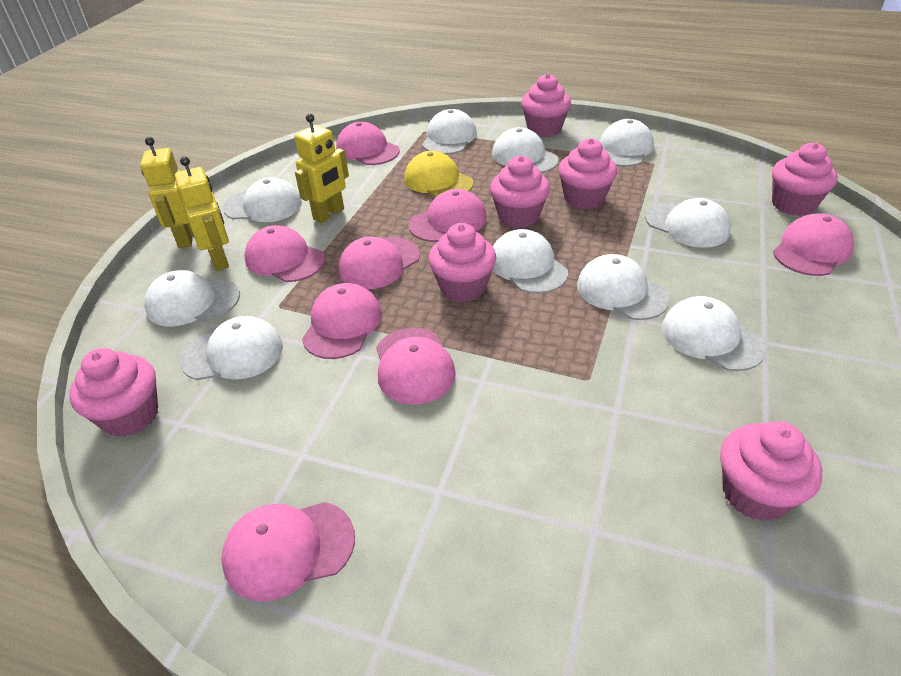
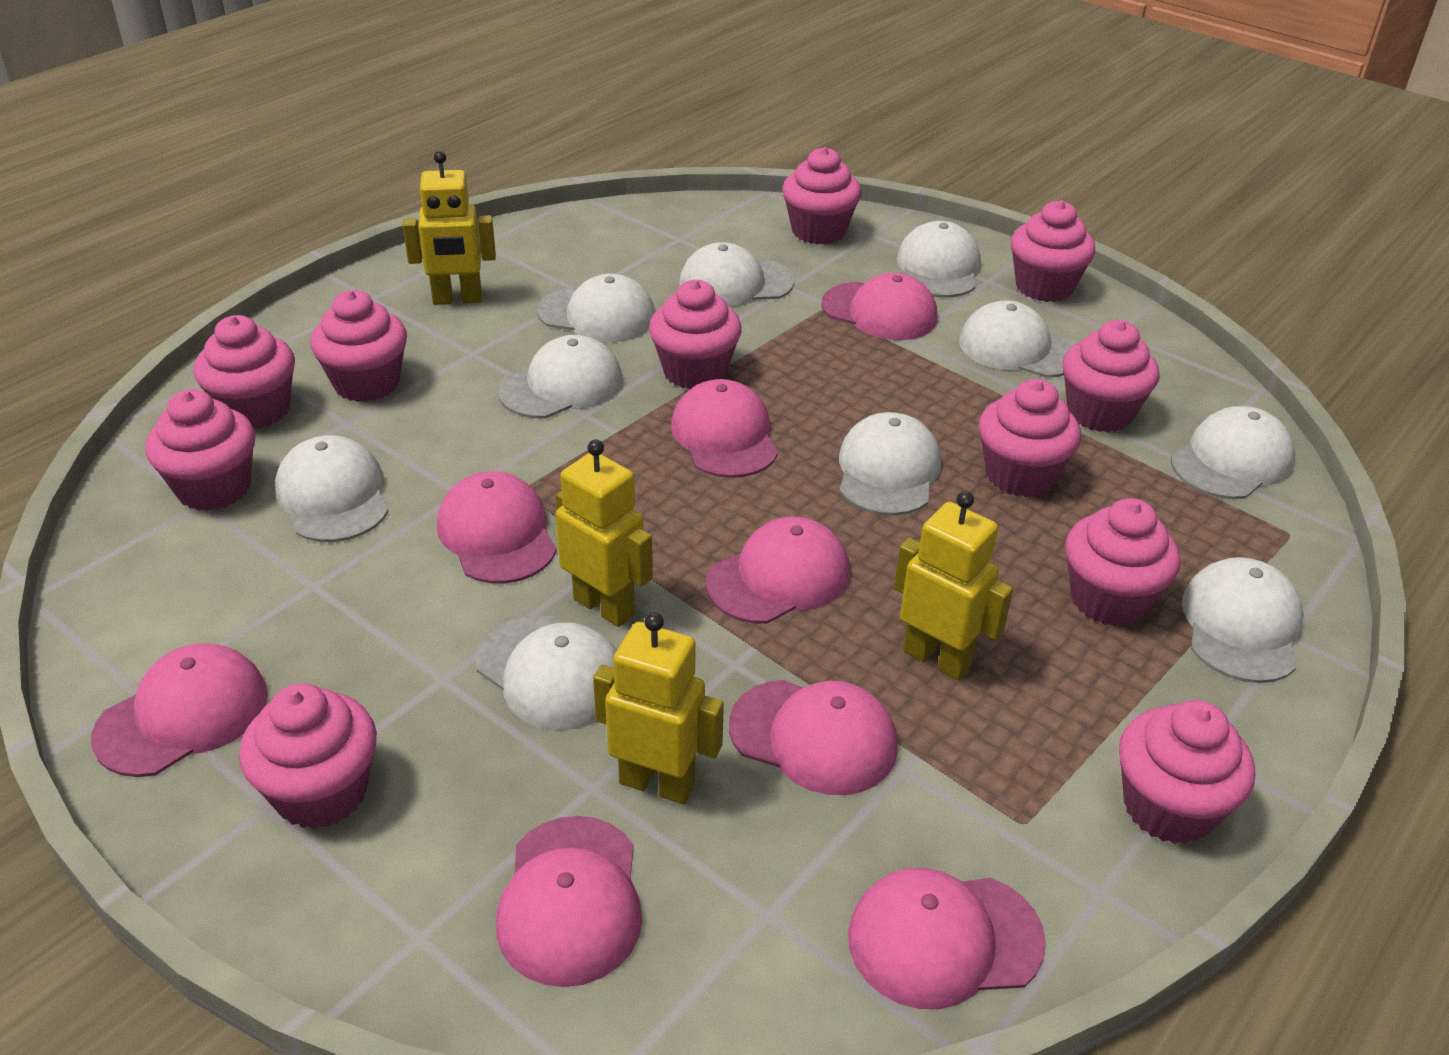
pink cupcake: [69,348,158,437] [428,223,496,302] [490,156,550,228] [521,74,571,137] [558,138,617,209] [720,421,822,521] [772,142,838,216] = 7 -> [146,389,255,511] [194,315,295,429] [239,683,377,829] [310,290,407,402] [649,280,742,390] [782,147,861,245] [978,379,1081,497] [1011,200,1095,302] [1062,320,1160,432] [1065,498,1181,626] [1119,700,1255,844] = 11
yellow cap: [404,151,473,197] = 1 -> none = 0
yellow robot: [140,137,193,248] [175,156,229,271] [295,114,349,223] = 3 -> [403,151,496,305] [556,439,653,627] [593,612,724,804] [894,491,1013,680] = 4

